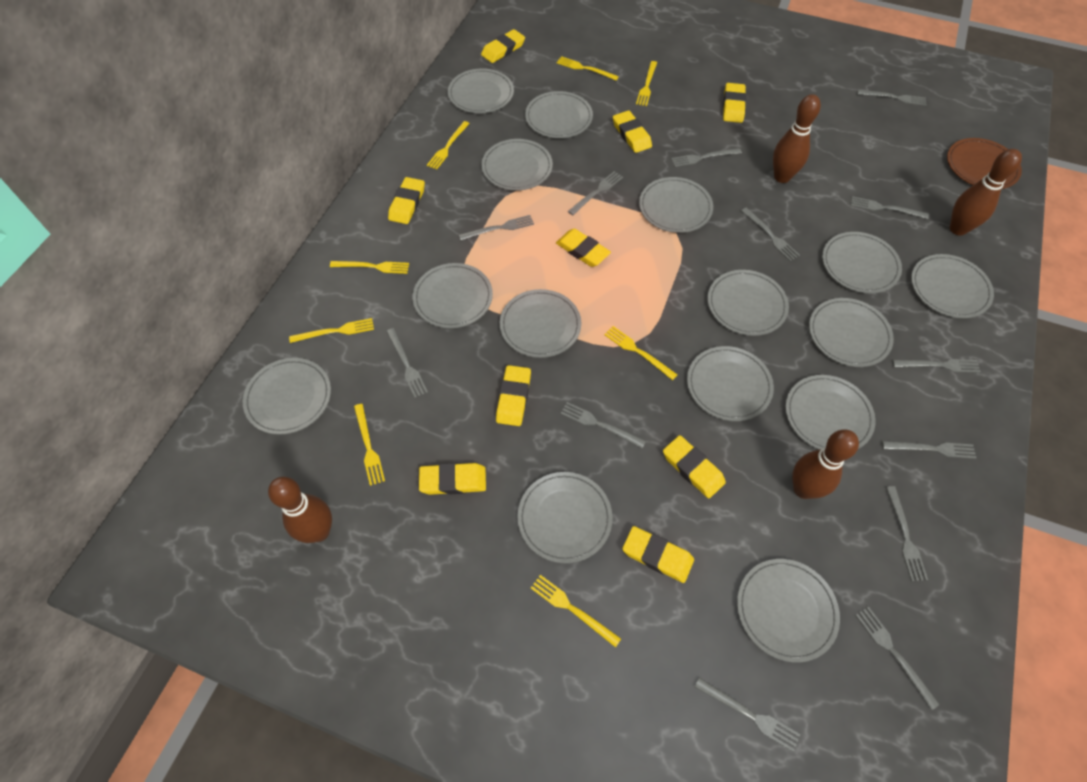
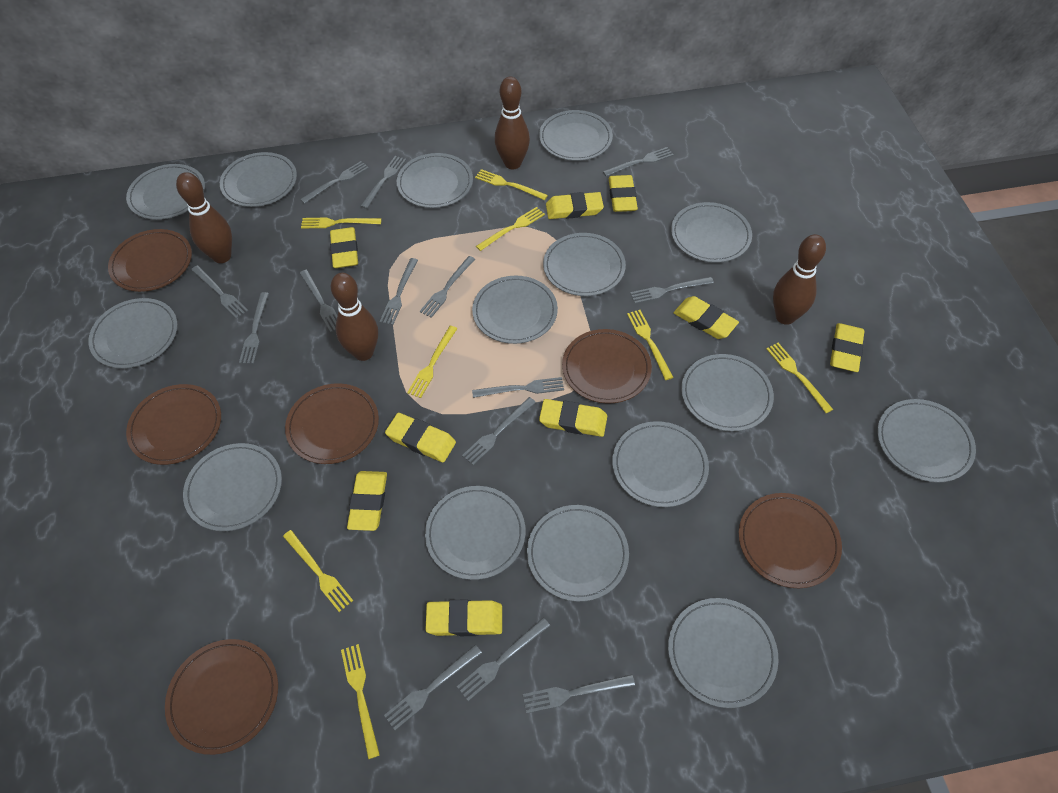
brown plate: [947,138,1022,189] = 1 -> [108,229,192,292] [126,384,221,465] [165,639,278,755] [285,383,379,464] [562,329,652,404] [739,493,842,588] = 6
grey fork: [386,328,428,398] [459,215,534,240] [560,402,646,448] [568,171,623,215] [671,148,742,167] [694,678,801,752] [741,208,800,261] [851,196,929,219] [855,607,940,710] [857,90,927,106] [882,441,976,459] [886,486,928,581] [892,359,981,373] = 13 -> [191,265,248,319] [239,292,269,364] [300,161,369,204] [300,270,337,332] [361,156,406,209] [379,258,418,325] [384,645,482,730] [420,256,475,318] [457,618,550,701] [462,397,536,465] [472,377,564,398] [523,675,635,714] [603,147,674,176] [630,277,714,304] = 14

